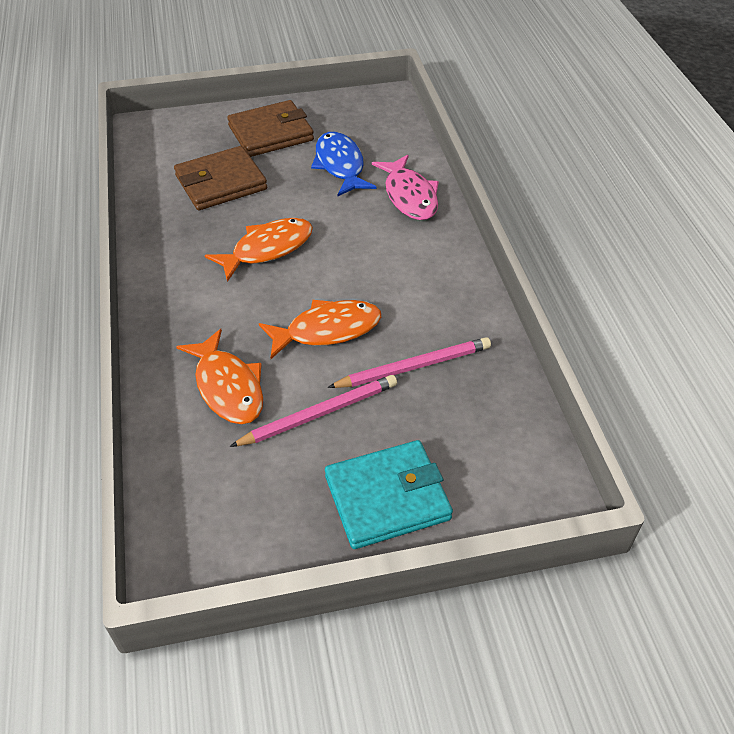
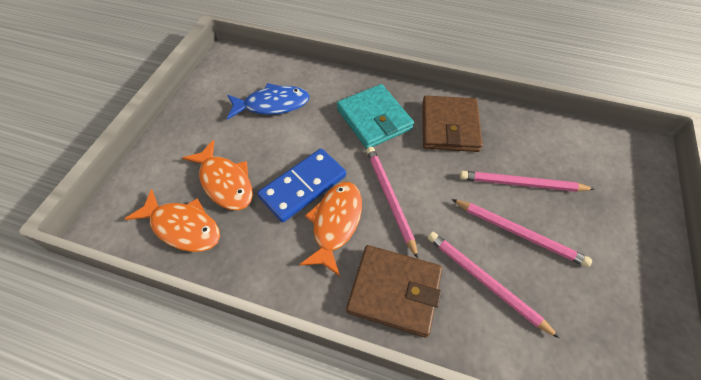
blue domino: none = 0 -> [257,149,346,223] = 1
pink fish: [372,155,439,220] = 1 -> none = 0
pink pencil: [230,375,397,447] [327,337,491,388] = 2 -> [366,147,418,259] [427,232,560,339] [452,199,592,267] [460,171,594,192] = 4

